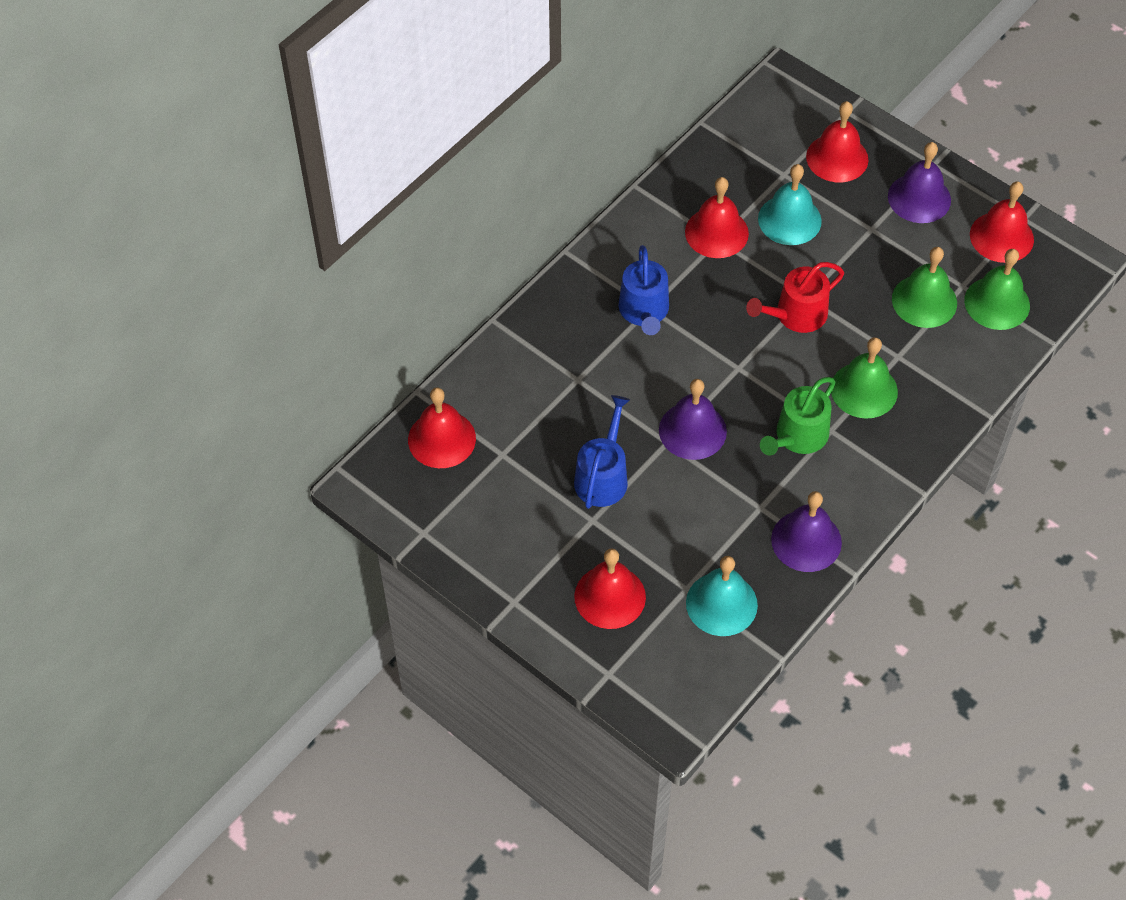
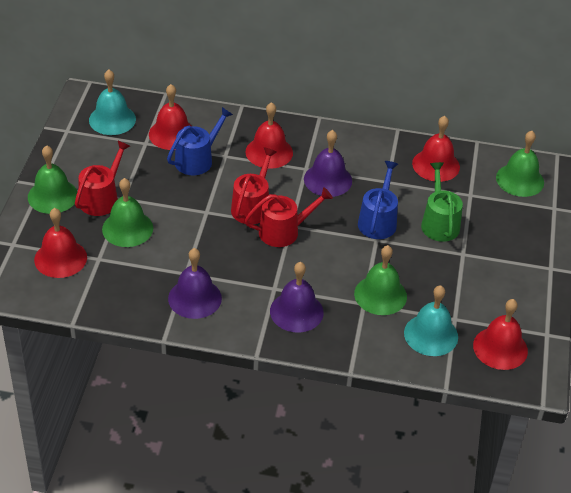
green bell: [831,337,898,419] [892,247,957,328] [964,249,1030,330] = 3 -> [28,145,77,214] [102,178,153,247] [354,245,407,315] [496,131,544,197] = 4
red watering can: [746,262,844,333] = 1 -> [75,141,130,216] [231,147,277,224] [244,187,333,247] = 3

